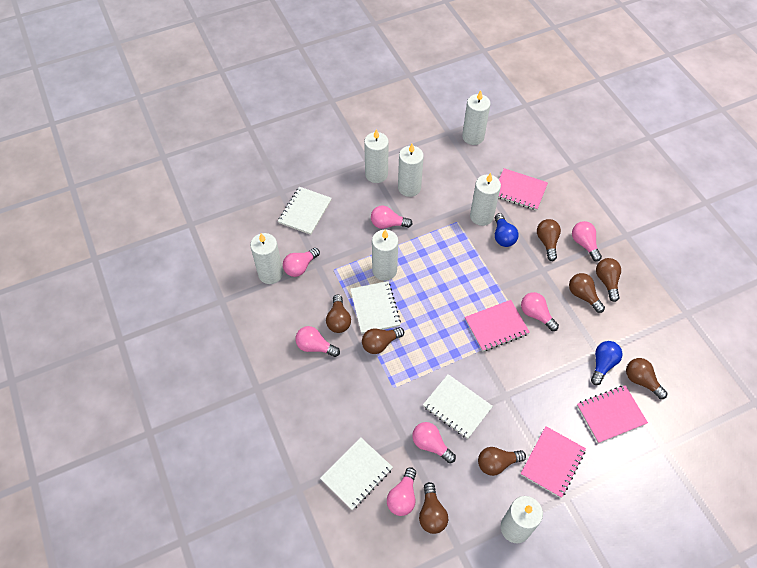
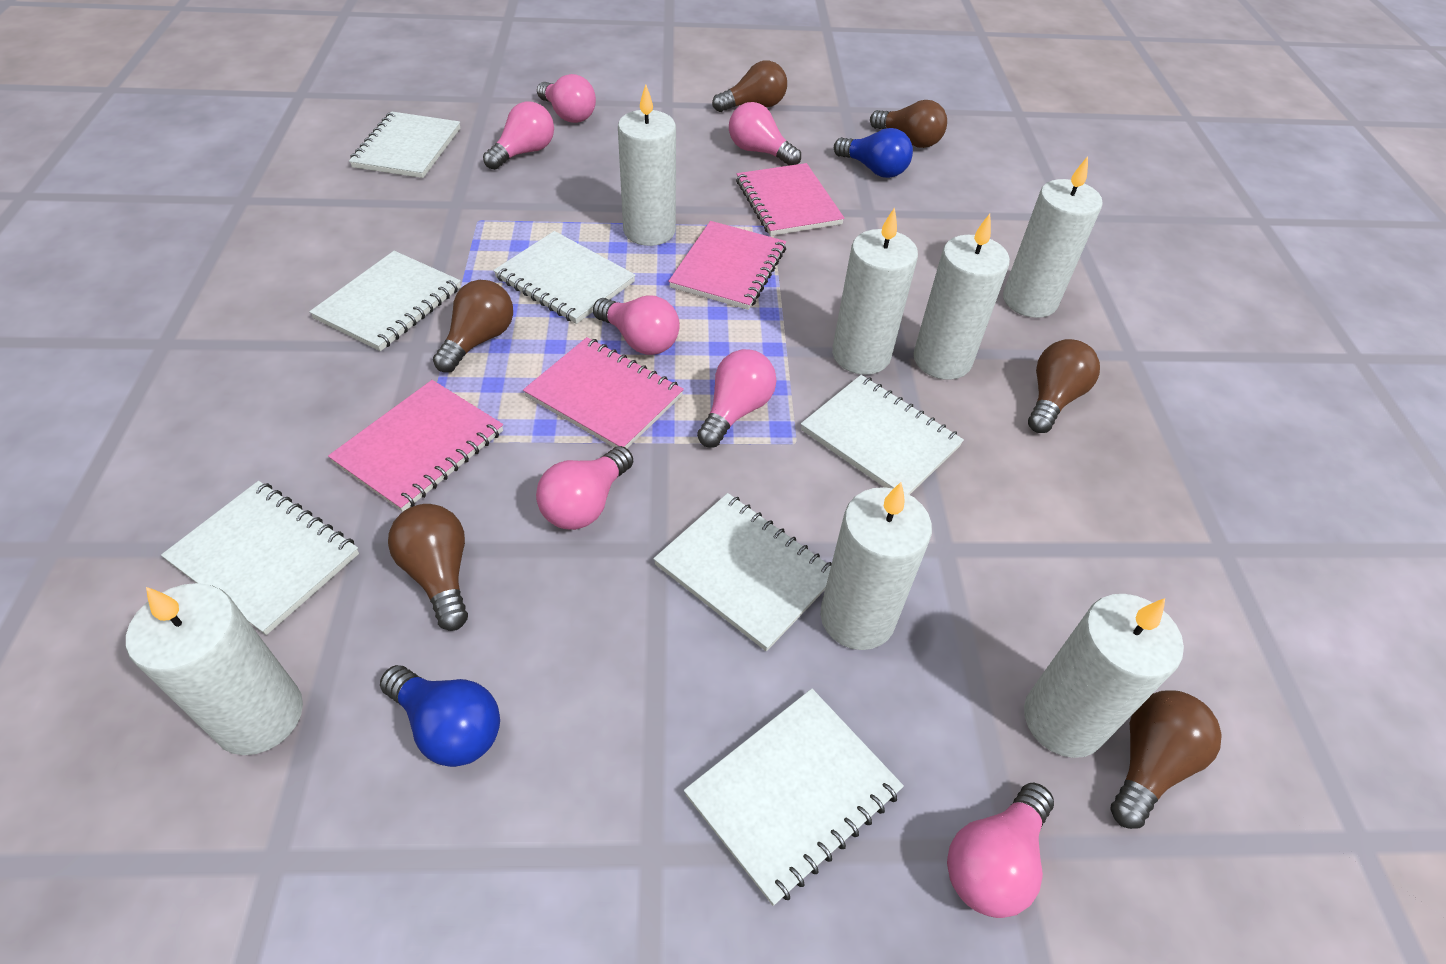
brown light bulb: [326,295,351,333] [362,327,404,354] [419,482,448,534] [478,447,526,476] [537,219,561,261] [569,273,605,313] [596,258,621,302] [626,358,667,399] = 8 -> [388,504,468,631] [433,280,513,372] [712,60,787,112] [870,100,947,148] [1028,339,1100,433] [1110,691,1222,829] = 6
white notebook: [278,187,332,235] [320,438,393,510] [350,281,401,334] [423,374,493,439] = 4 -> [161,481,359,635] [309,251,461,351] [349,111,460,178] [493,231,636,324] [653,493,832,651] [684,689,904,906] [801,375,964,495] = 7

